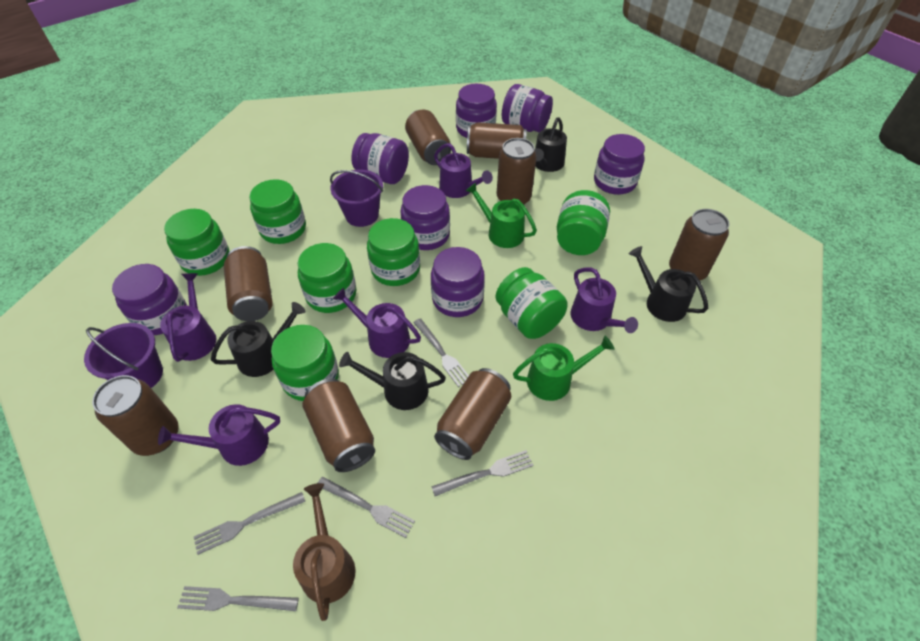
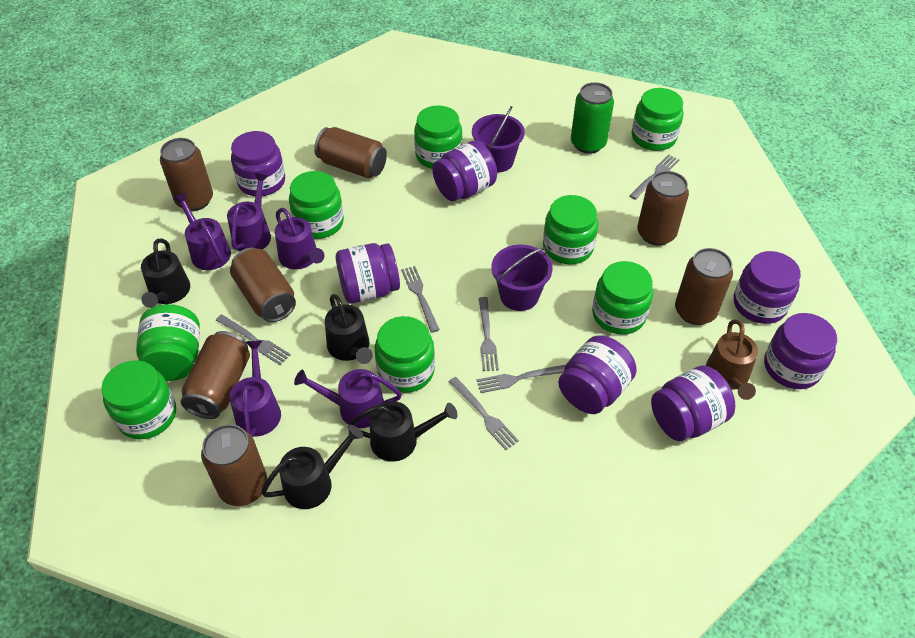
brown can: [92,375,179,456] [224,246,273,321] [302,378,375,472] [405,110,451,165] [434,368,511,460] [467,122,527,159] [497,138,537,205] [669,209,729,280] = 8 -> [160,138,213,211] [181,331,250,419] [201,424,267,506] [230,248,296,322] [314,127,387,178] [637,171,689,246] [675,248,733,325] = 7
green can: none = 0 -> [571,82,614,154] = 1
green jar: [164,209,229,276] [249,179,306,244] [271,325,339,401] [298,243,357,313] [367,218,420,286] [495,267,568,339] [557,190,610,255] = 7 -> [101,360,176,439] [136,304,200,381] [289,171,344,239] [375,316,435,393] [414,105,462,169] [543,195,598,265] [592,261,653,334] [632,88,683,151] = 8
green watering can: [466,183,537,248] [513,336,614,401] = 2 -> none = 0
grey fork: [177,586,299,611] [194,492,305,555] [318,476,415,538] [413,318,469,387] [431,450,533,496] = 5 -> [216,314,291,365] [401,266,440,333] [449,377,519,450] [477,365,566,393] [478,297,499,371] [629,154,680,200] = 6

